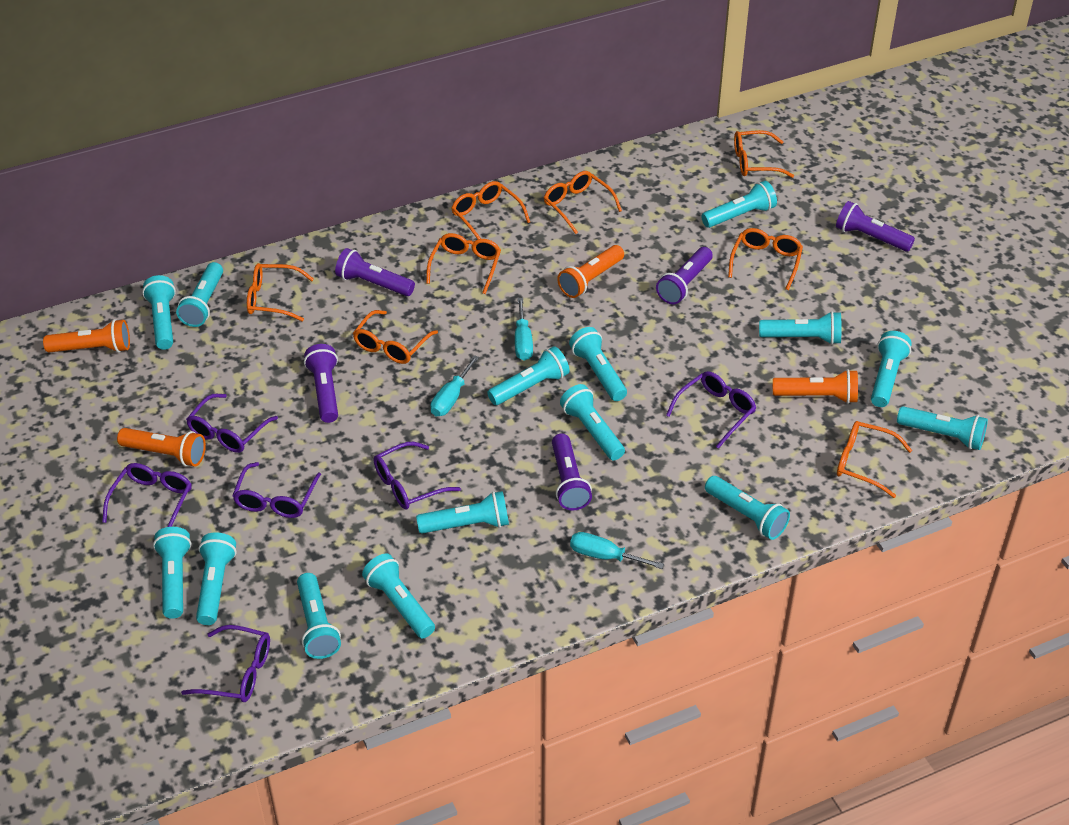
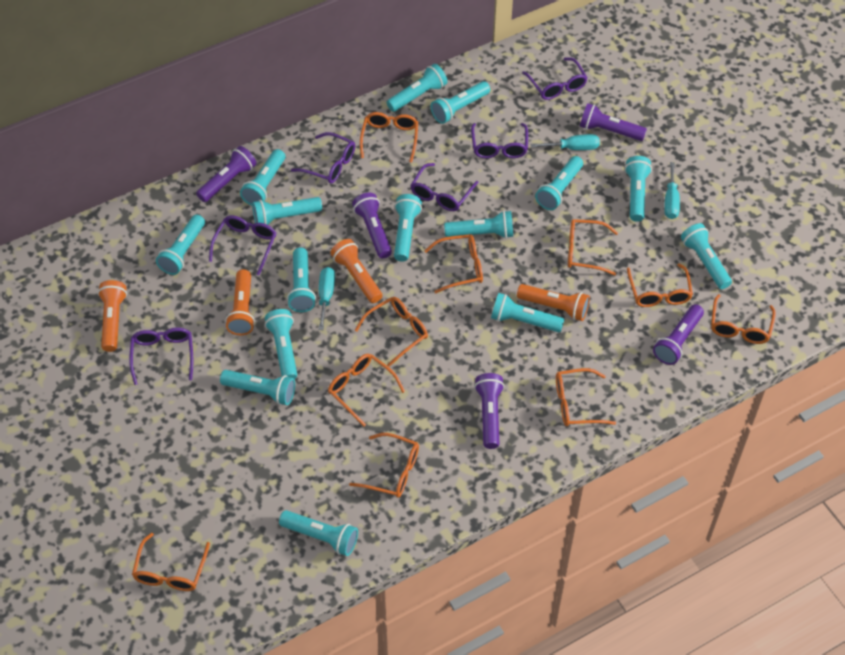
orange glasses: [247,263,314,322] [353,310,438,364] [426,233,501,294] [451,181,530,239] [544,171,622,234] [728,228,803,290] [734,130,794,178] [837,421,912,498] = 8 -> [132,533,210,591] [328,354,405,427] [349,433,419,498] [355,297,428,367] [360,112,418,163] [424,234,483,294] [556,368,616,426] [568,219,618,276] [627,264,693,307] [711,294,776,344] = 10

